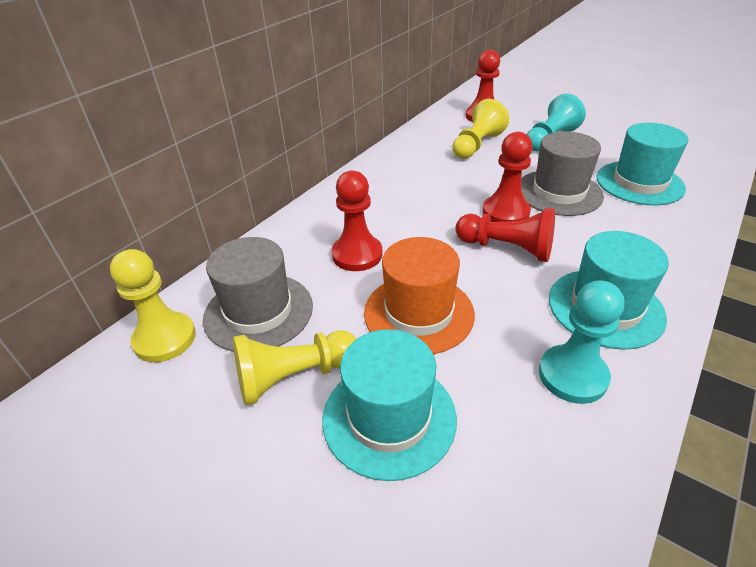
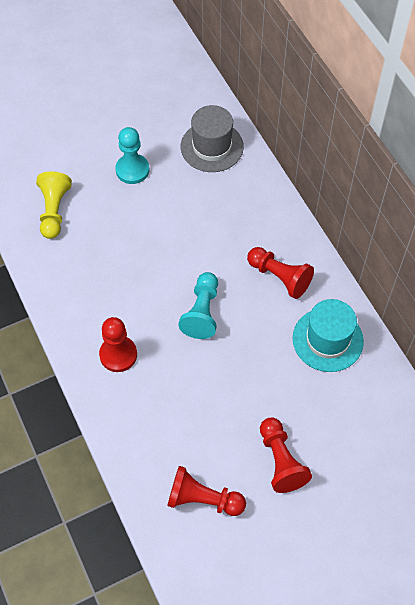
grey hat: [203,237,313,352] [521,131,604,216] = 2 -> [181,105,244,172] = 1
orange hat: [364,237,475,354] = 1 -> none = 0
turquoise hat: [322,329,457,481] [549,231,669,350] [597,123,688,205] = 3 -> [293,299,364,372] = 1
yellow pawn: [110,249,196,362] [233,330,356,406] [452,99,509,159] = 3 -> [36,172,72,239] = 1

